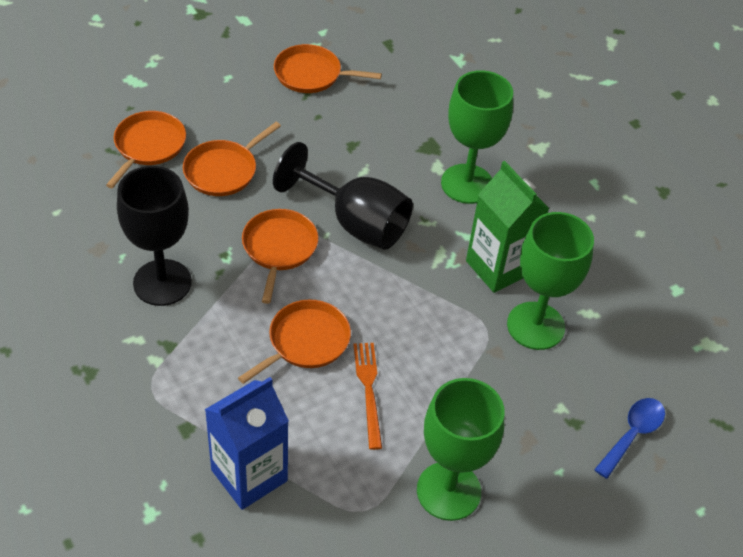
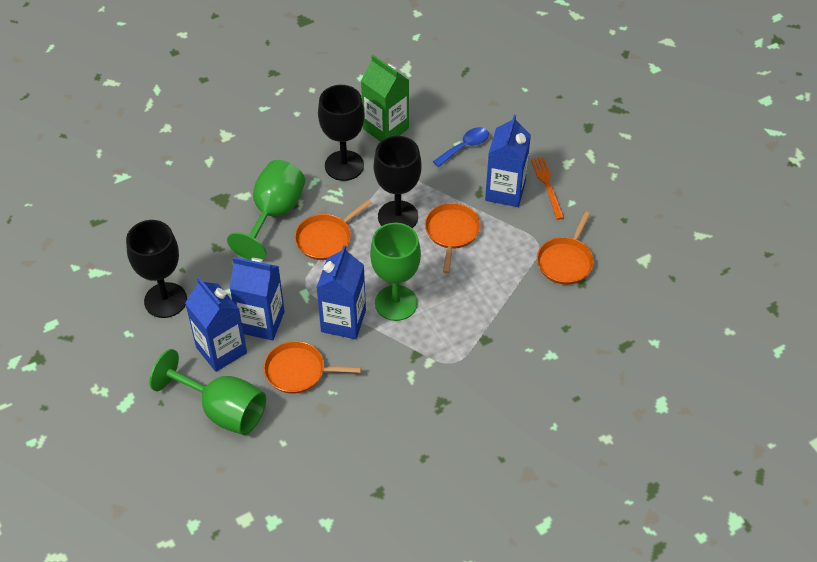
black goblet: [117,166,192,306] [273,142,413,250] = 2 -> [126,220,187,318] [318,85,365,181] [374,136,422,228] = 3
blue carton: [205,377,289,510] = 1 -> [185,277,247,372] [230,257,285,340] [316,245,366,339] [485,115,531,207] = 4
orange pan: [106,111,186,188] [183,122,281,196] [238,300,351,384] [242,209,318,304] [274,44,382,93] = 5 -> [264,341,361,394] [295,199,372,260] [425,203,481,273] [537,211,594,285] = 4

